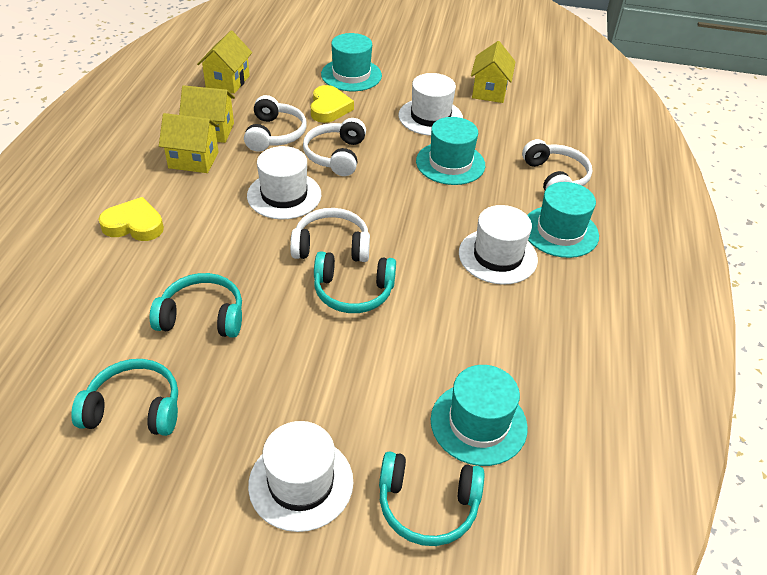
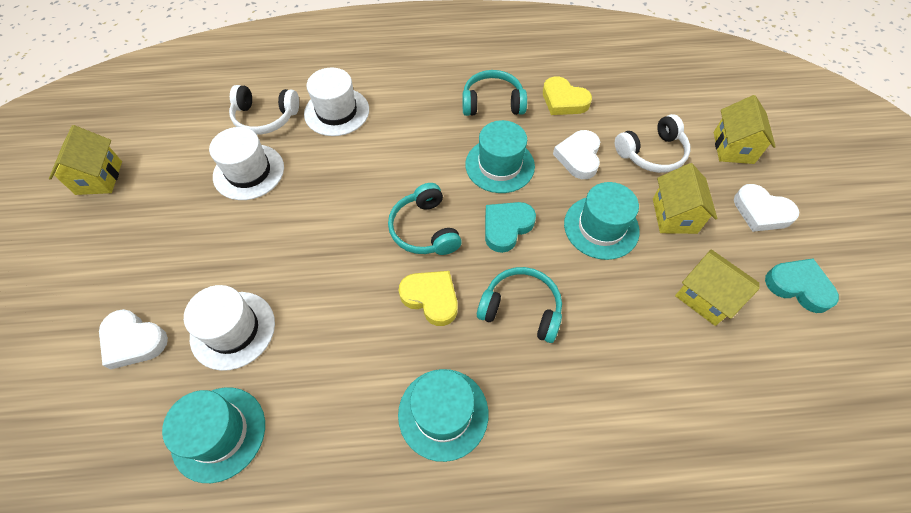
turquoise headphones: [71,359,178,436] [150,273,242,338] [314,251,396,313] [379,451,484,546] = 4 -> [388,183,462,255] [462,70,527,116] [477,267,562,343] = 3
turquoise heart: none = 0 -> [485,202,536,253] [765,258,839,313] = 2
white hat: [247,146,321,219] [248,421,353,532] [399,73,463,136] [459,205,538,285] = 4 -> [184,285,275,371] [209,127,284,200] [304,68,369,136] = 3
white headphones: [244,95,307,152] [290,208,370,262] [303,118,366,176] [522,139,592,190] = 4 -> [229,85,299,134] [615,114,690,173] = 2
white heart: none = 0 -> [99,309,168,370] [553,130,600,179] [734,184,799,232] = 3

